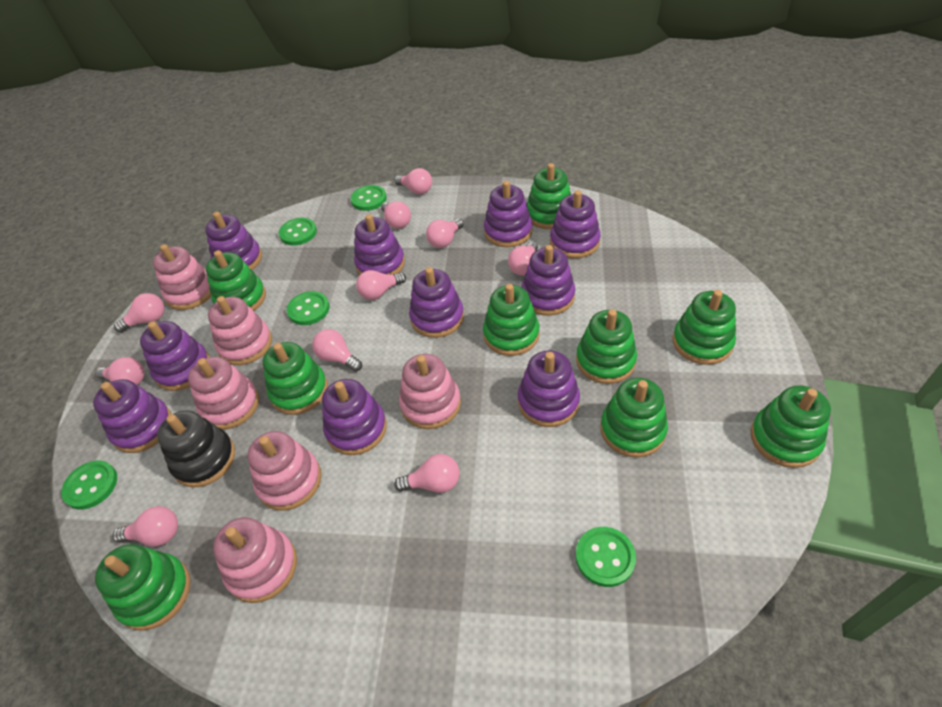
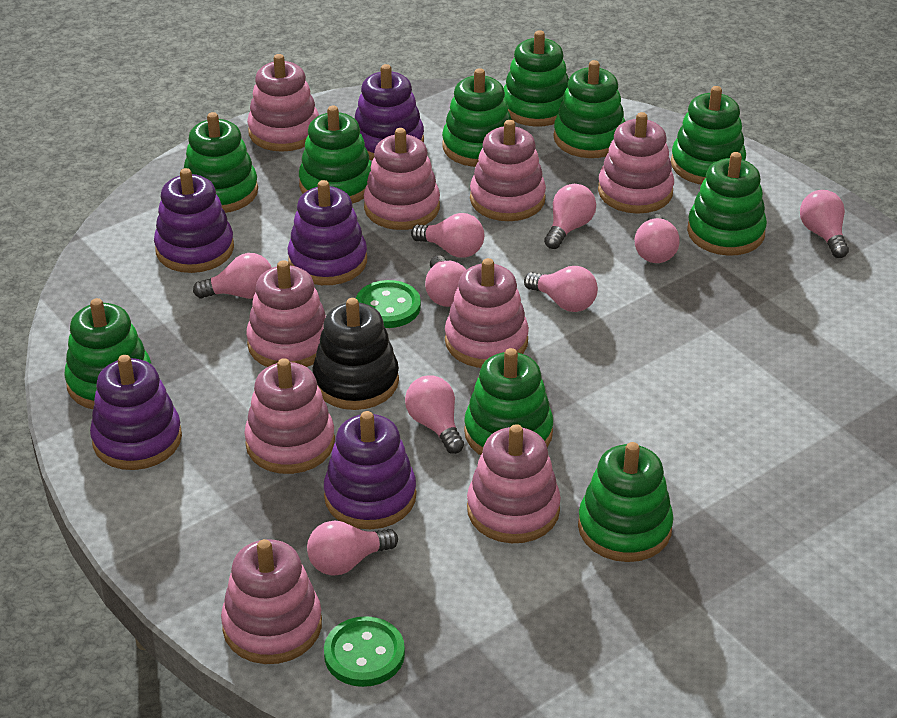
green button: [61,461,117,510] [279,218,317,246] [287,291,330,325] [350,185,387,211] [575,527,636,587] = 5 -> [324,616,405,687] [356,280,421,328] = 2
green stacking toy: [95,544,191,631] [206,250,266,311] [263,342,328,415] [483,284,540,356] [527,163,571,229] [576,309,637,384] [600,378,668,457] [673,290,736,365] [751,385,831,468] = 9 -> [64,298,151,409] [184,112,258,213] [299,106,371,204] [442,68,512,167] [464,348,553,455] [504,30,569,127] [553,60,626,158] [578,442,674,562] [671,86,746,184] [687,152,767,256] = 10
pink light bulb: [95,357,144,385] [113,506,178,547] [114,293,164,332] [312,329,362,372] [356,270,406,300] [381,201,411,229] [394,168,432,194] [394,454,460,493] [426,218,464,248] [508,241,538,276] = 10 -> [193,253,272,299] [307,521,398,576] [405,376,464,454] [411,213,484,258] [425,255,466,307] [524,266,598,312] [544,184,596,249] [635,214,679,263] [800,190,849,258] = 9
pink stacking toy: [153,244,211,310] [188,357,259,430] [208,296,272,365] [213,517,297,603] [247,431,321,511] [399,354,461,429] = 6 -> [221,539,322,664] [244,358,335,474] [246,260,326,367] [247,54,319,152] [364,128,440,230] [445,258,529,368] [467,424,561,543] [470,120,546,221] [598,112,674,214] = 9
purple stacking toy: [93,379,171,453] [140,321,209,391] [205,212,262,270] [322,379,387,455] [354,214,405,275] [409,267,464,338] [484,181,532,247] [517,350,580,427] [521,245,575,316] [550,190,601,258] = 10 -> [90,355,182,470] [154,168,234,273] [288,180,367,285] [324,411,416,529] [355,64,424,160] = 5

